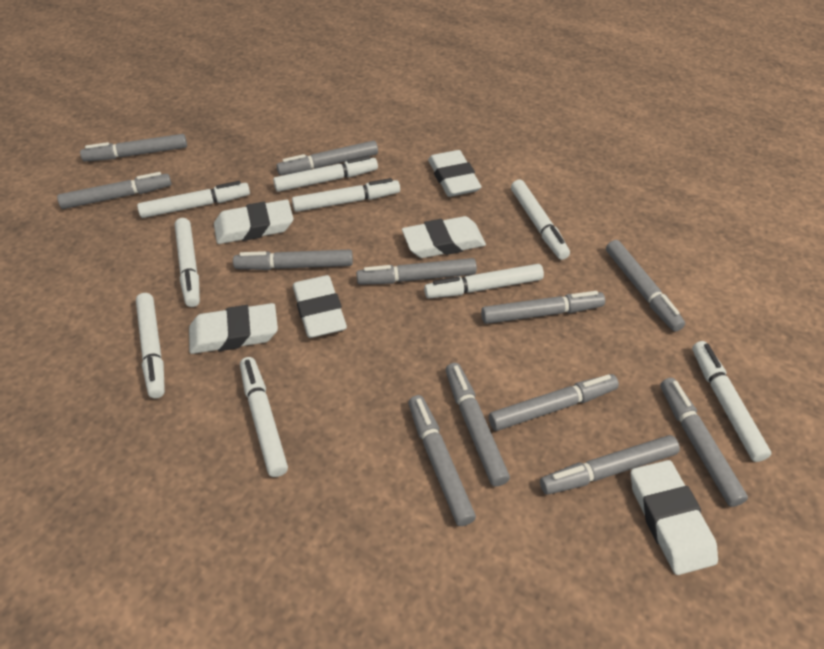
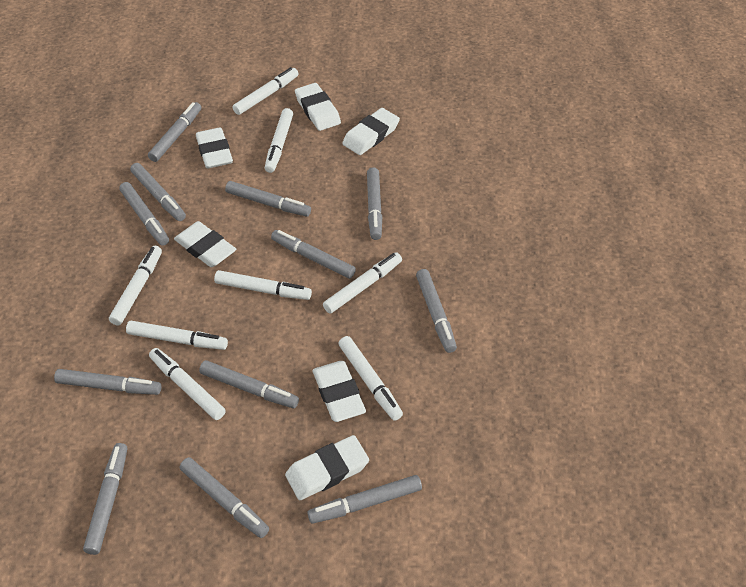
white marker: [136,293,165,398] [137,181,250,218] [175,218,200,307] [240,357,288,477] [273,156,378,192] [292,178,400,212] [424,264,544,298] [511,180,570,260] [692,341,771,462] = 9 -> [109,246,162,326] [126,321,228,350] [149,348,226,420] [214,270,312,300] [233,67,299,115] [265,108,293,173] [323,252,402,313] [338,336,403,421] = 8

